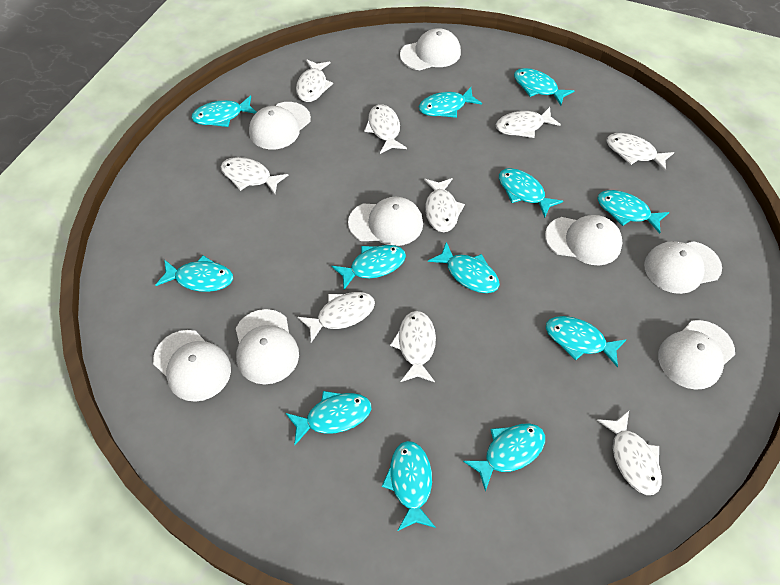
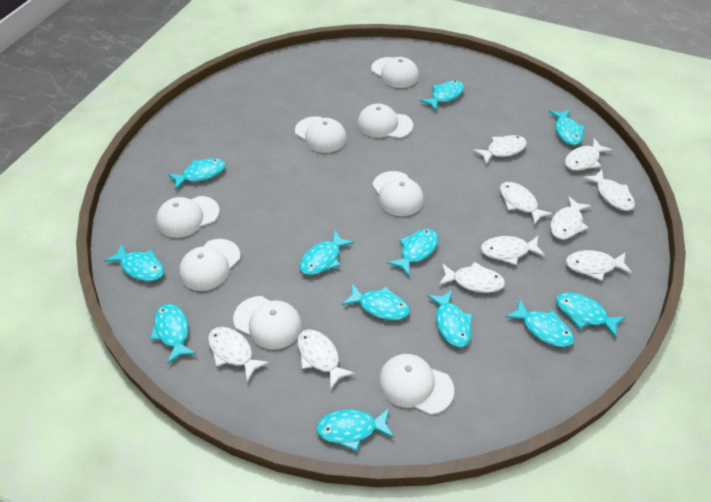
white fish: [221,157,288,195] [296,59,333,102] [297,292,375,343] [364,104,407,154] [390,311,436,382] [424,178,465,232] [496,107,561,138] [597,411,662,495] [606,133,674,172] = 9 -> [208,327,269,382] [297,330,355,389] [439,262,505,293] [473,135,527,164] [481,236,545,265] [500,182,553,225] [550,196,592,240] [565,138,612,171] [566,250,632,281] [583,170,635,211] = 10

